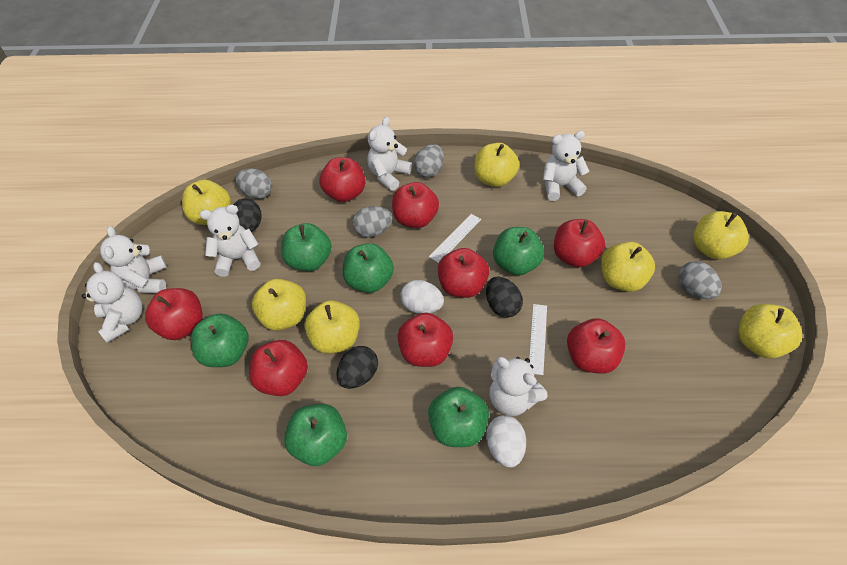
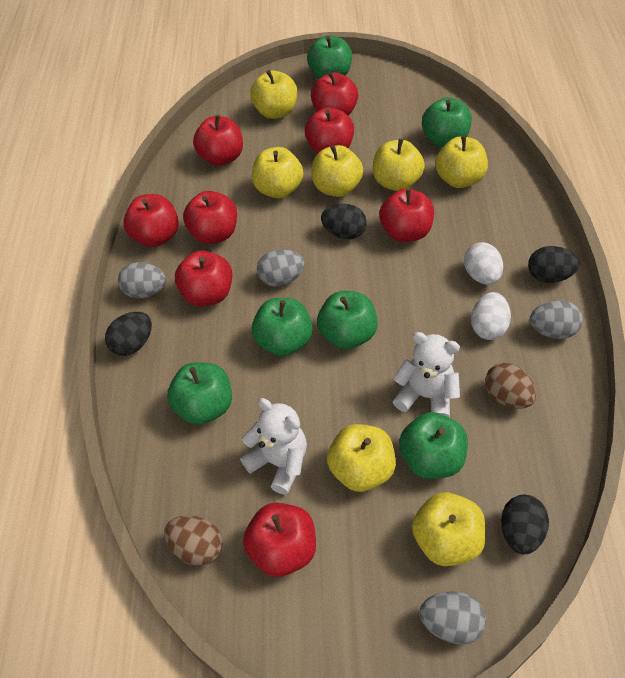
black egg: [233,198,262,232] [336,346,378,389] [486,277,523,318] = 3 -> [105,312,152,356] [321,204,367,239] [501,495,549,555] [528,246,580,283] = 4
brown egg: none = 0 -> [164,515,223,566] [485,363,536,409] = 2
white ruler: [429,214,481,263] [529,304,547,375] = 2 -> none = 0
white teddy bear: [82,262,142,343] [100,226,167,293] [200,204,260,277] [367,117,412,191] [489,357,547,416] [543,131,589,201] = 6 -> [240,398,307,495] [393,332,460,418] = 2

